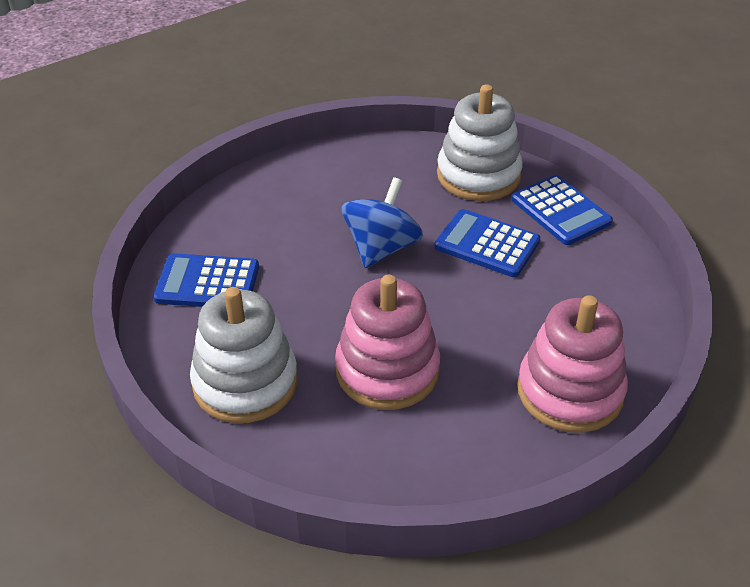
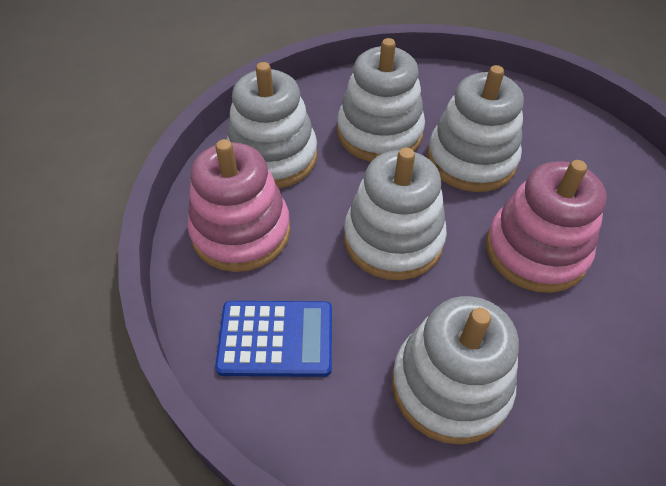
blue calculator: [153,253,259,307] [434,209,540,277] [512,175,613,245] = 3 -> [215,301,332,377] = 1
blue spinning top: [342,177,423,268] = 1 -> none = 0
white stacking toy: [190,287,298,423] [437,84,523,201] = 2 -> [227,62,317,188] [337,38,425,162] [344,148,447,280] [392,296,519,445] [427,65,524,192] = 5

